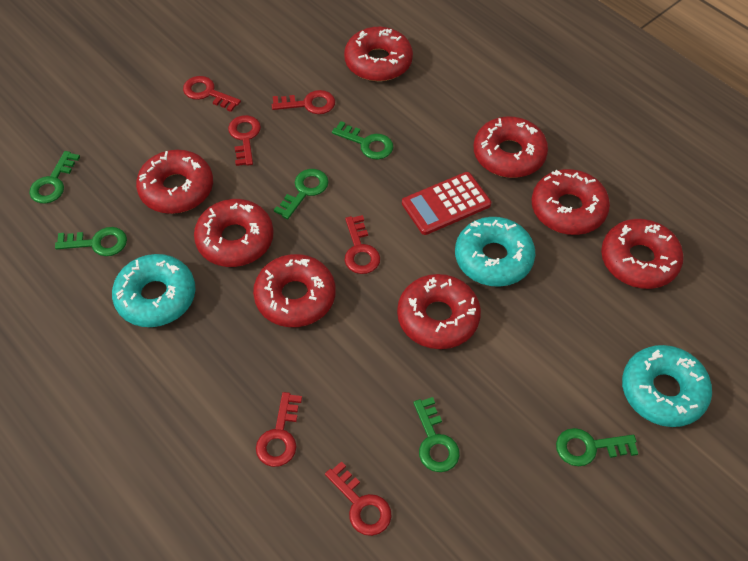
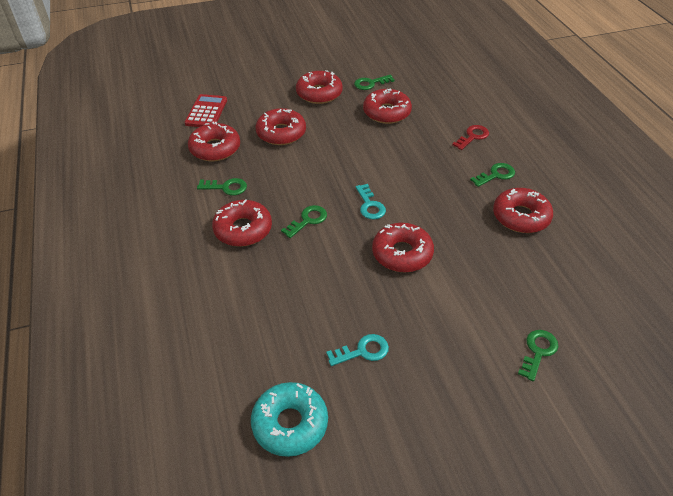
green key: [29,151,80,204] [55,227,127,256] [274,169,329,219] [332,121,393,159] [413,397,460,472] [556,428,638,466] = 6 -> [197,178,247,196] [281,205,327,238] [354,75,395,90] [470,163,515,187] [518,330,559,381] = 5
red donut: [136,150,213,214] [194,199,273,267] [253,254,336,327] [344,27,413,81] [397,274,481,349] [474,116,548,178] [532,169,610,235] [601,219,684,289] = 8 -> [188,121,240,161] [212,199,272,247] [256,108,306,145] [296,70,343,104] [363,88,412,124] [372,223,434,273] [493,188,553,233] = 7
red key: [183,76,241,112] [228,115,261,166] [256,392,302,467] [272,90,335,114] [325,461,392,536] [345,215,380,274] = 6 -> [452,125,489,150] = 1
turquoise donut: [112,254,195,327] [455,217,535,287] [622,345,712,427] = 3 -> [251,382,328,457] = 1
turquoise key: none = 0 -> [326,334,389,366] [356,184,386,220] = 2

